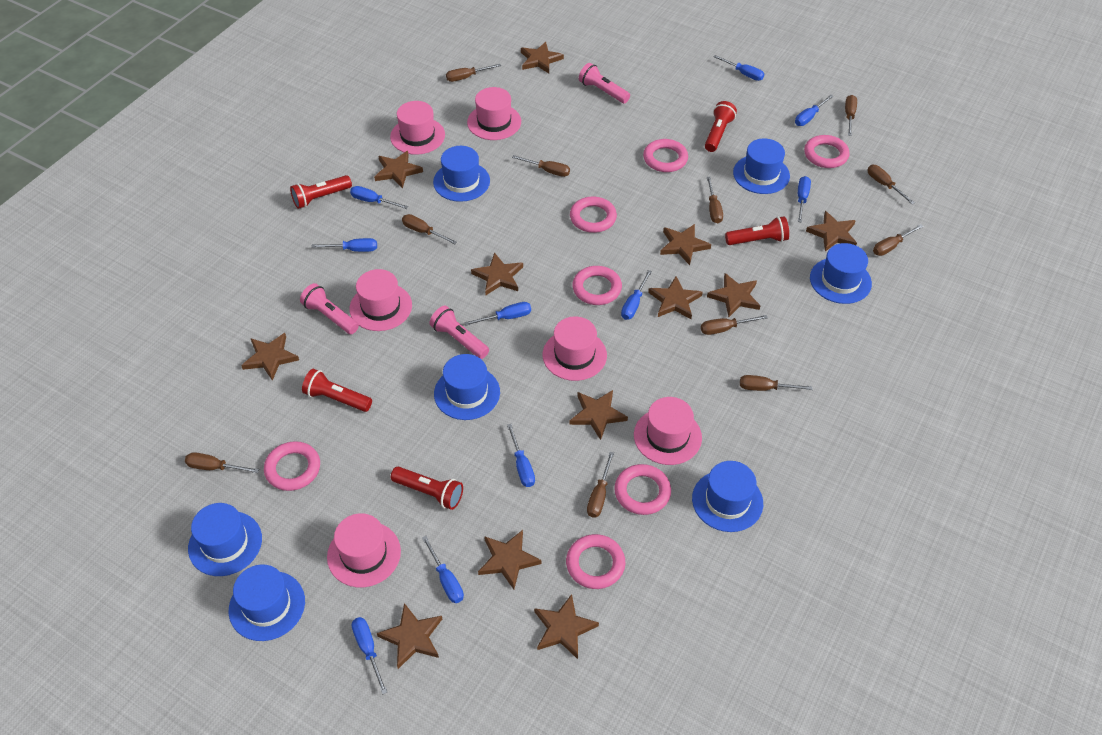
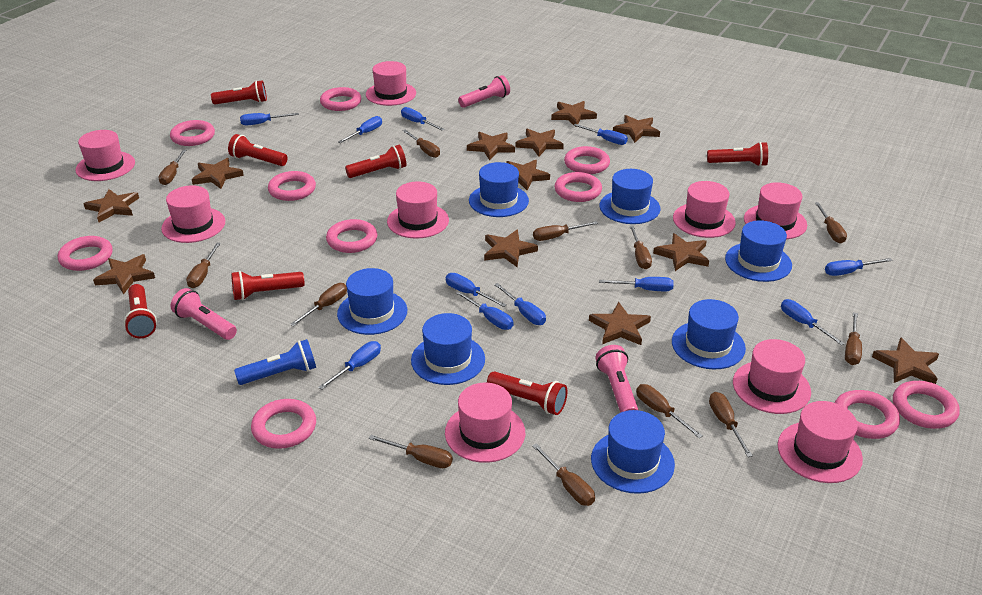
blue flashlight: none = 0 -> [234,339,316,385] = 1
blue screwdriver: [311,238,377,252] [350,186,408,209] [352,617,388,694] [422,536,464,603] [464,302,531,326] [507,424,535,487] [621,270,652,320] [713,55,764,81] [795,95,834,126] [798,176,811,222] = 10 -> [240,113,299,125] [318,341,381,390] [338,116,382,143] [401,107,445,131] [446,273,507,307] [456,291,513,330] [494,283,546,325] [574,124,628,145] [599,277,674,291] [781,299,845,345] [825,258,893,276] = 11
brown screwdriver: [185,452,259,473] [402,214,457,244] [446,64,501,82] [512,155,570,177] [587,452,614,518] [701,315,768,335] [707,177,723,224] [740,375,813,391] [845,95,857,136] [868,165,915,204] [873,224,924,256] = 11 -> [158,150,186,185] [186,243,221,288] [290,283,347,326] [368,435,453,468] [403,129,440,158] [532,443,595,506] [533,221,598,241] [630,225,652,269] [636,384,703,438] [709,392,753,457] [815,202,847,243] [845,312,862,365] = 12
pink hat: [327,513,401,587] [349,269,412,331] [390,101,445,155] [467,87,521,140] [542,316,607,381] [634,397,702,465] = 6 -> [75,130,135,181] [161,185,225,243] [366,61,416,106] [387,181,449,238] [445,383,525,463] [673,181,736,238] [733,339,811,414] [744,182,807,239] [778,401,863,483] = 9
pink ring: [264,441,320,491] [566,534,625,589] [570,197,617,233] [573,266,622,305] [614,464,671,515] [643,139,688,172] [804,135,850,168] = 7 -> [58,236,113,271] [170,120,215,146] [251,399,316,449] [268,171,316,201] [320,87,361,111] [326,219,378,253] [554,172,602,202] [564,146,610,174] [835,390,900,439] [893,381,959,429] = 10
red flashlight: [290,175,352,209] [302,369,372,412] [391,467,463,510] [705,101,737,152] [725,216,789,245] = 5 -> [124,284,157,338] [211,80,267,104] [228,134,288,166] [231,271,305,300] [345,145,407,178] [487,371,567,415] [707,142,768,167] = 7

